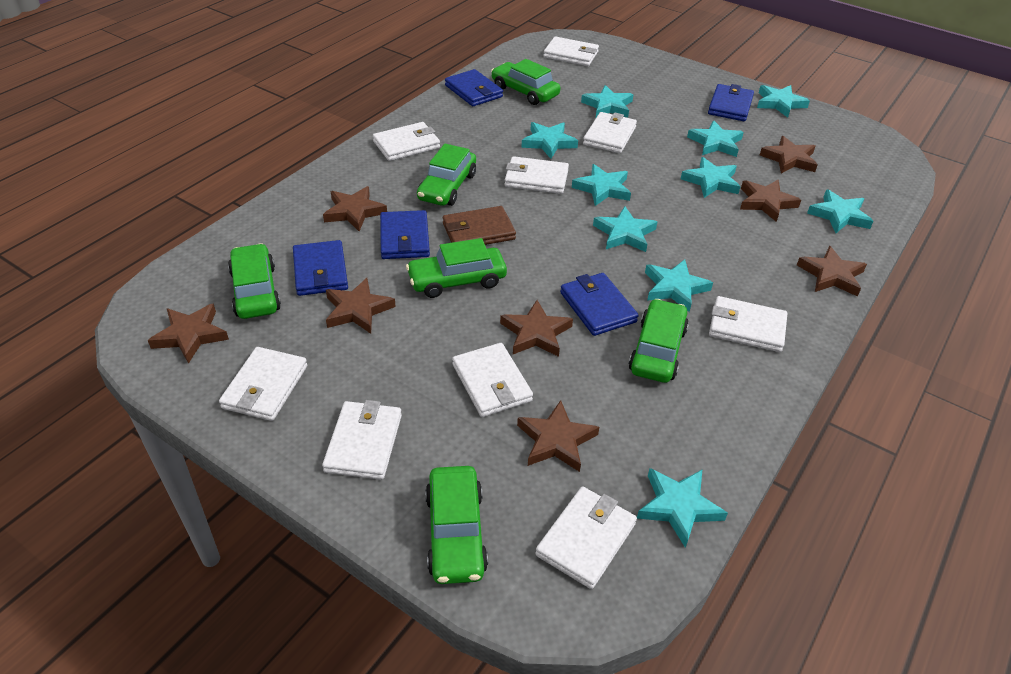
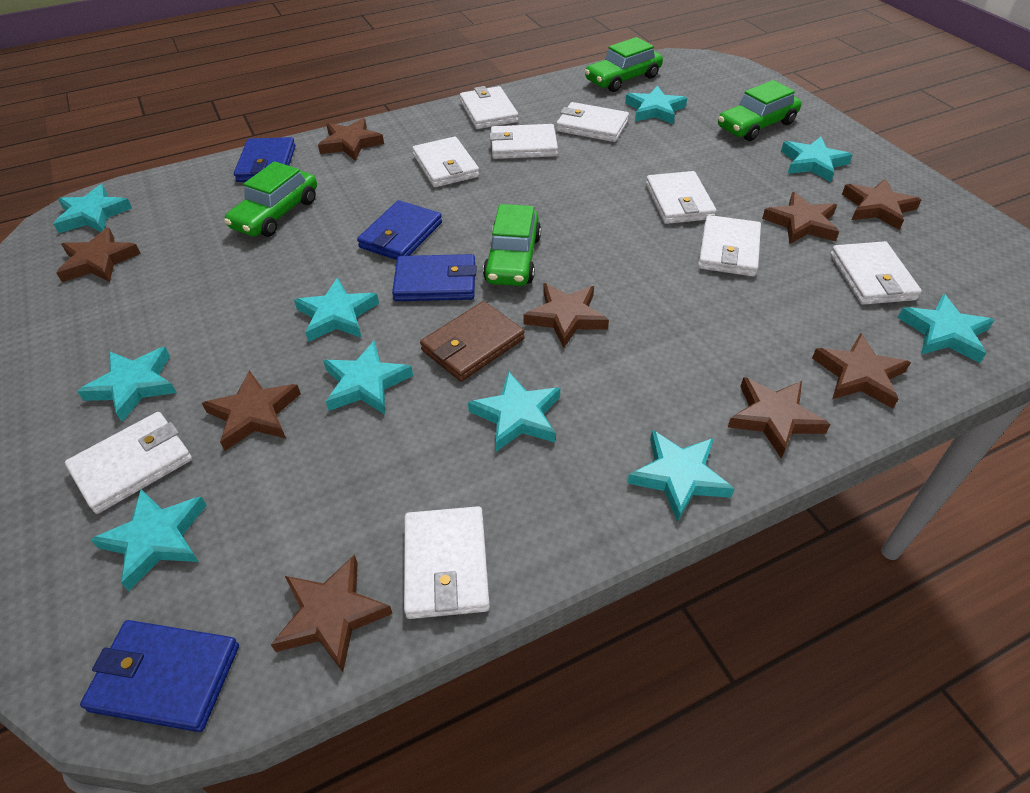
blue wallet: [293,240,348,296] [380,210,430,259] [445,69,503,106] [560,273,639,336] [708,84,754,121] = 5 -> [80,620,239,732] [234,137,296,182] [357,200,442,260] [392,254,476,301] = 4
brown star: [148,303,229,364] [323,186,387,232] [326,278,396,334] [500,300,573,357] [517,400,599,472] [740,180,801,222] [760,136,818,173] [797,246,867,297] = 8 -> [56,228,141,282] [202,370,301,451] [271,555,393,672] [318,118,384,161] [523,283,609,348] [728,377,831,459] [762,192,839,244] [812,333,911,409] [842,178,921,230] = 9
green car: [228,243,281,319] [406,238,507,298] [417,144,476,206] [425,466,488,584] [491,59,560,105] [629,299,689,383] = 6 -> [224,161,317,237] [483,204,541,286] [585,37,663,92] [718,80,801,141] = 4

